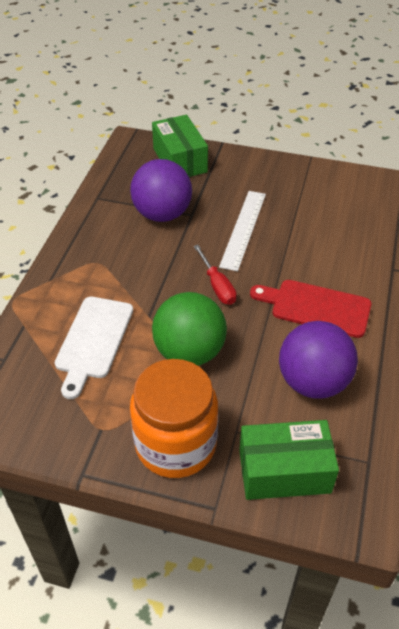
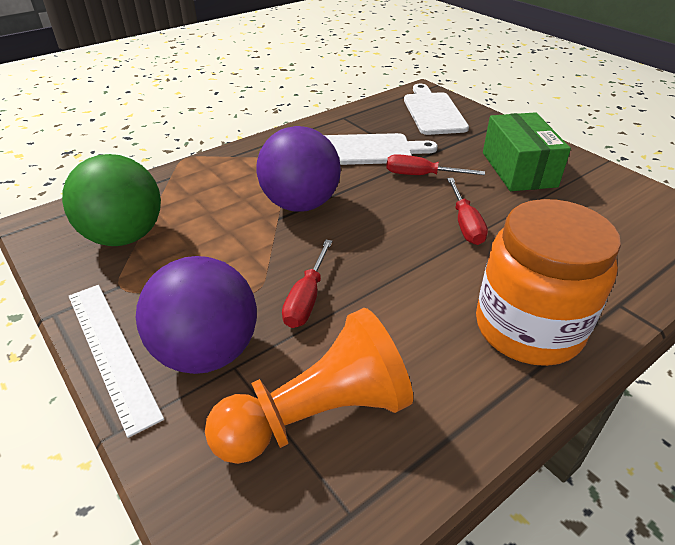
green box: [152,115,208,177] [239,420,339,500] = 2 -> [483,112,571,191] = 1
orange pawn: none = 0 -> [205,308,413,464] = 1
red cutting board: [250,280,371,338] = 1 -> none = 0
red screwdriver: [194,245,237,305] = 1 -> [282,240,333,328] [386,154,485,175] [447,178,488,245] = 3
white cutting board: [55,297,133,399] = 1 -> [324,133,438,165] [404,84,469,135] = 2

